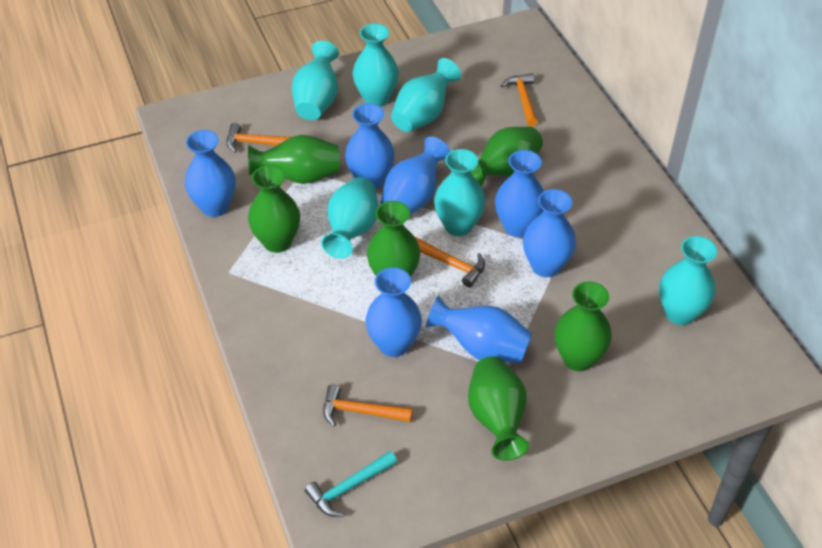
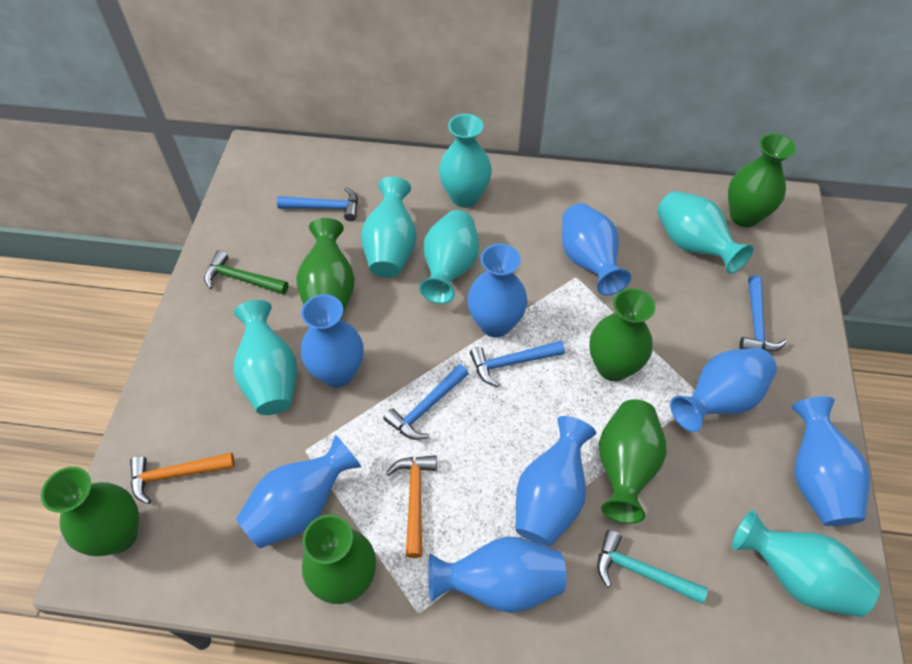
blue hammer: none = 0 -> [277,187,358,221] [383,364,469,440] [470,341,565,387] [739,275,787,352] = 4
blue vase: [185,130,236,217] [345,104,395,189] [366,267,422,357] [380,136,451,214] [426,295,532,363] [495,150,544,237] [523,189,576,277] = 7 -> [236,435,361,548] [301,294,363,387] [428,536,566,613] [467,244,527,337] [516,416,596,546] [562,203,631,295] [670,348,777,432] [792,396,870,526] = 8
green hammer: none = 0 -> [204,250,288,294] = 1
orange hammer: [226,123,291,153] [323,384,413,426] [415,237,485,287] [501,73,538,127] = 4 -> [130,452,235,504] [386,455,437,558] = 2

